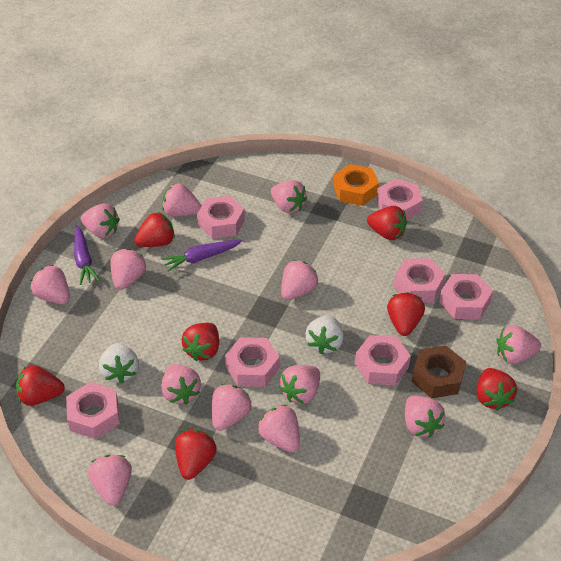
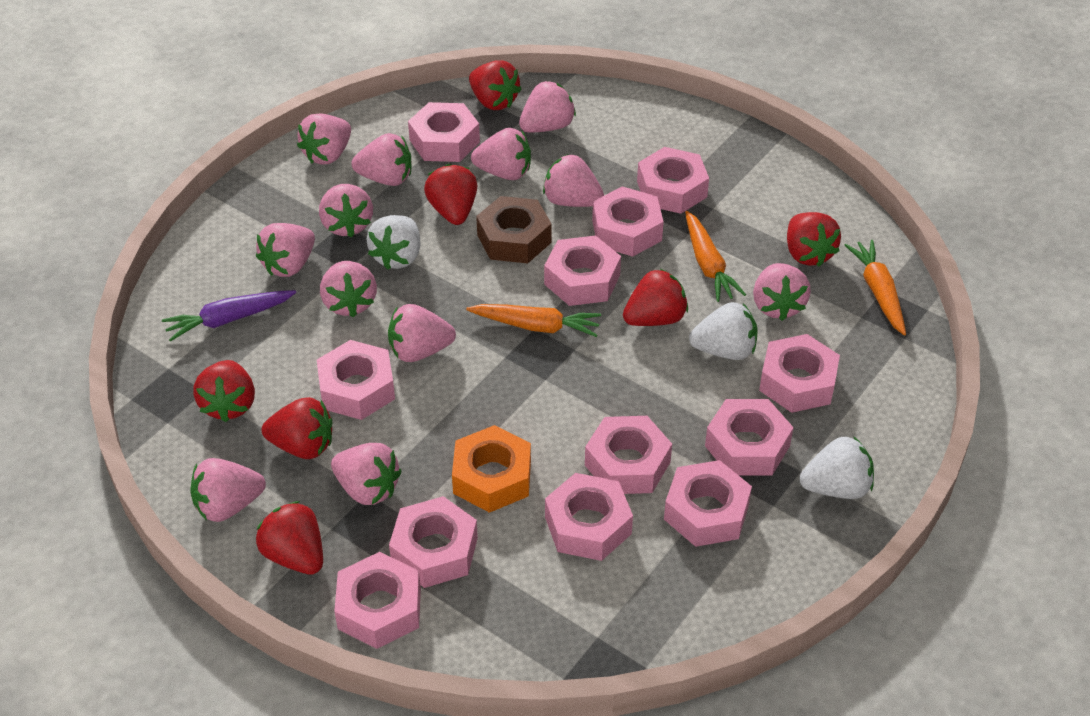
orange carrot: none = 0 -> [466,304,601,337] [685,211,746,302] [845,240,906,336] = 3
pink nut: [66,382,120,439] [197,196,245,239] [225,337,280,387] [355,335,411,385] [377,179,423,221] [393,258,446,303] [439,274,493,319] = 7 -> [317,340,395,420] [334,552,421,649] [389,496,478,588] [408,102,480,162] [544,236,621,306] [545,473,633,561] [585,416,672,494] [592,186,664,257] [637,147,709,214] [664,460,752,547] [705,399,794,475] [759,334,840,413] = 12
pink strawberry: [31,265,70,304] [81,203,120,238] [88,455,132,506] [110,249,146,290] [161,364,201,405] [162,183,201,216] [212,384,251,431] [258,405,300,453] [271,180,307,214] [279,365,320,404] [281,260,318,300] [405,395,445,438] [496,325,541,364] = 13 -> [191,458,266,522] [256,223,315,277] [297,113,351,165] [319,184,373,237] [320,261,377,318] [331,443,402,505] [352,133,411,186] [388,304,456,362] [471,128,531,180] [519,81,576,133] [543,154,604,207] [753,263,811,321] = 12
purple carrot: [74,225,100,285] [161,240,242,272] = 2 -> [162,290,296,342] = 1
white strawberry: [99,343,139,384] [305,315,344,355] = 2 -> [366,215,420,270] [689,302,758,360] [800,436,874,499] = 3

